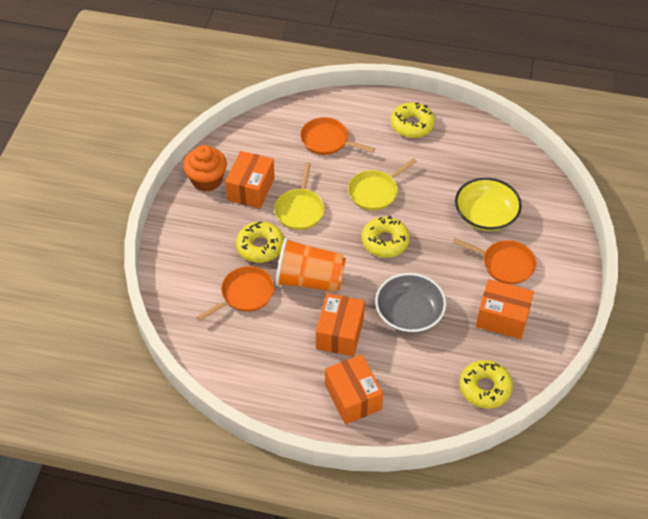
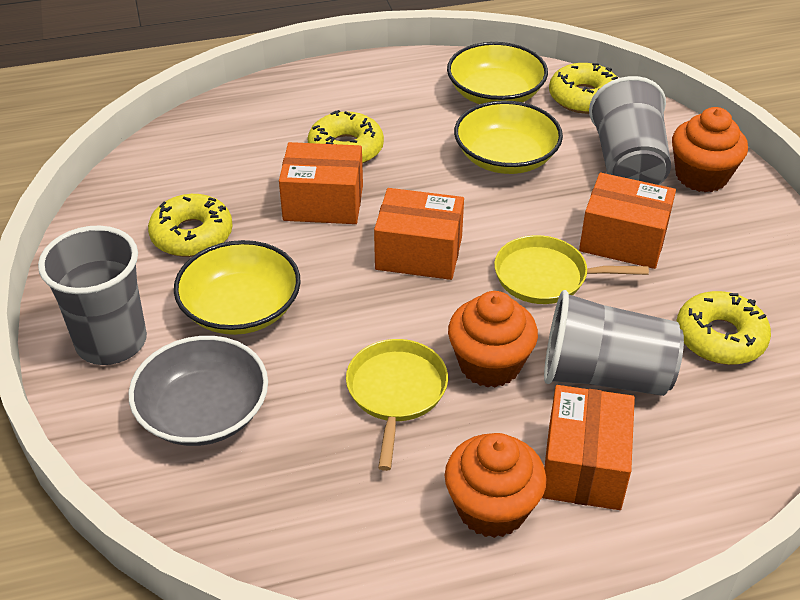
grey cup: none = 0 -> [38,225,147,365] [544,290,684,396] [589,76,671,185] = 3
orange cup: [276,238,346,292] = 1 -> none = 0
orange cupcake: [183,145,227,192] = 1 -> [445,433,547,538] [448,291,538,388] [672,107,748,193] = 3
orange pan: [197,266,275,321] [300,117,375,155] [453,239,536,284] = 3 -> none = 0
yellow bowl: [455,178,522,231] = 1 -> [174,240,301,335] [447,42,548,104] [454,101,563,174] = 3

